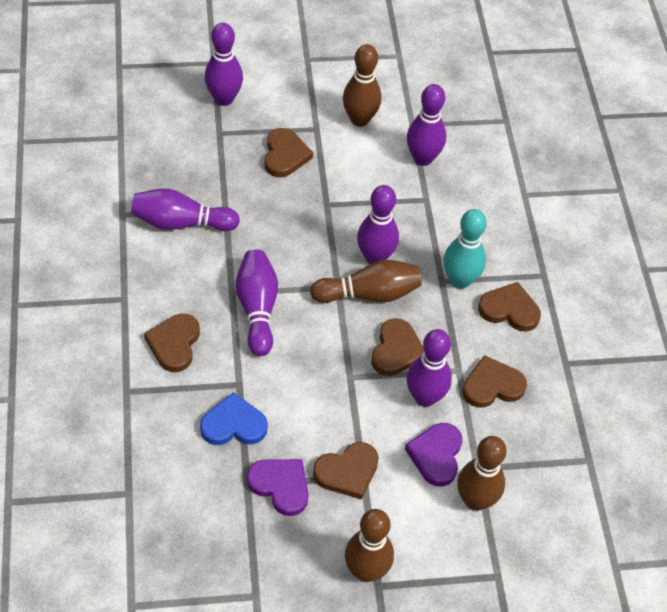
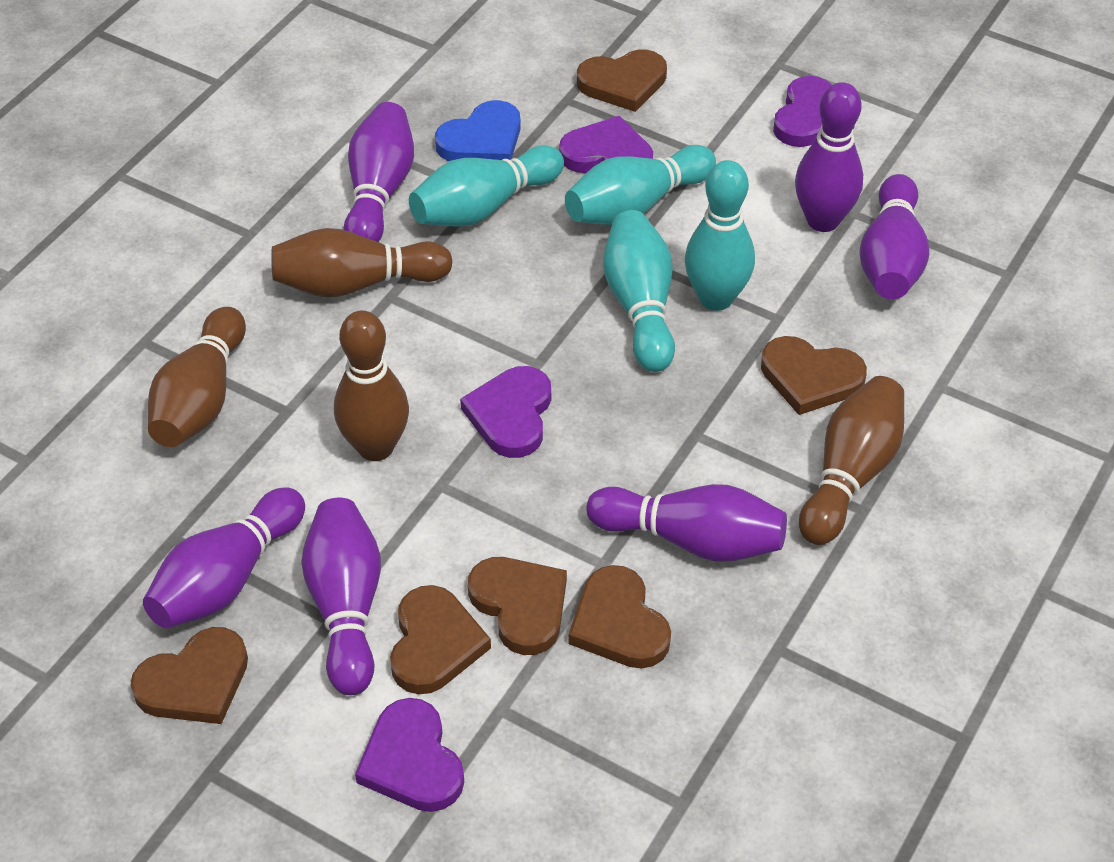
purple heart: [247,459,308,516] [405,423,462,487] = 2 -> [355,698,464,812] [460,366,551,458] [559,116,653,173] [773,76,854,147] = 4
turquoise bowling pin: [443,209,487,289] = 1 -> [409,145,564,227] [565,145,716,225] [603,210,675,372] [685,160,755,311] = 4

